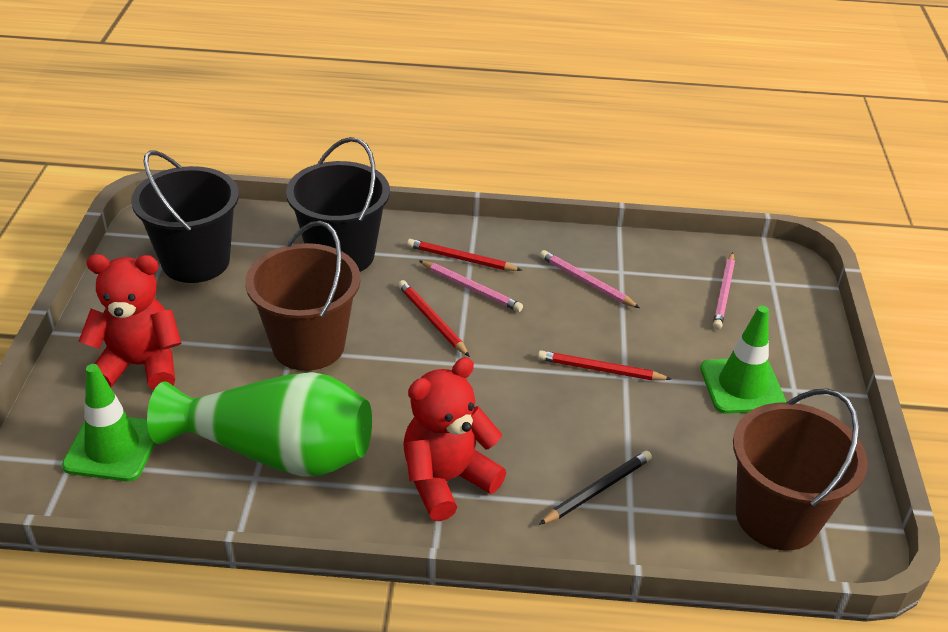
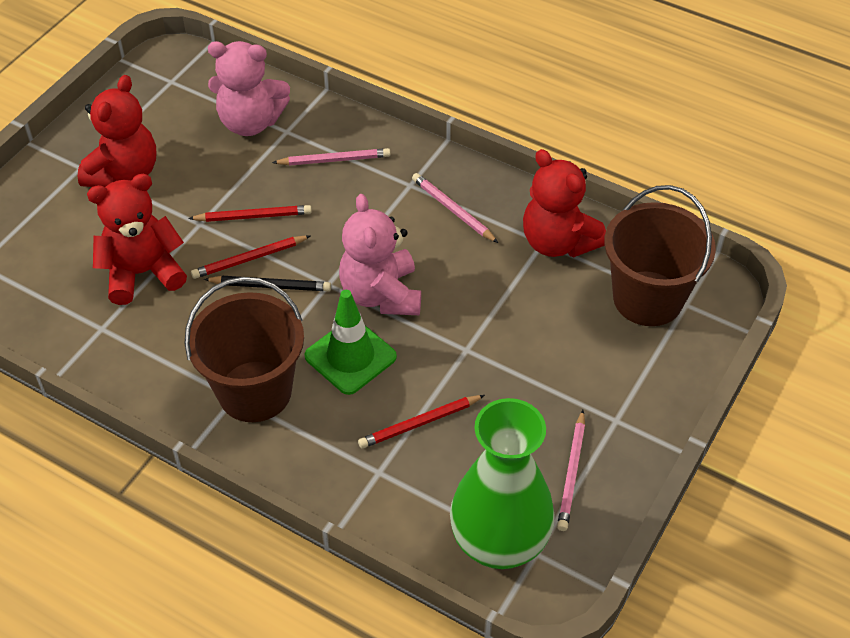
black bucket: [131,151,239,283] [286,137,390,272] = 2 -> none = 0
green traffic cone: [62,364,155,481] [700,306,786,414] = 2 -> [305,290,397,395] = 1
pink teddy bear: none = 0 -> [208,41,290,136] [339,194,421,315] = 2
red teddy bear: [79,254,181,390] [403,357,506,521] = 2 -> [78,75,156,187] [87,174,187,305] [523,149,606,258] = 3

